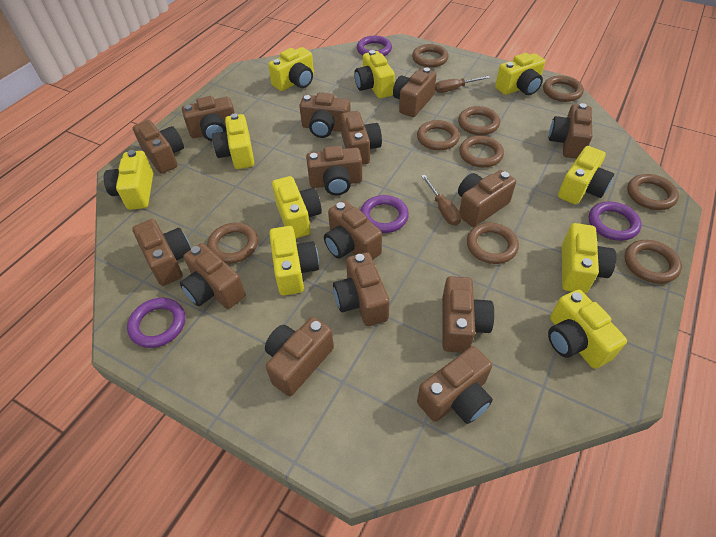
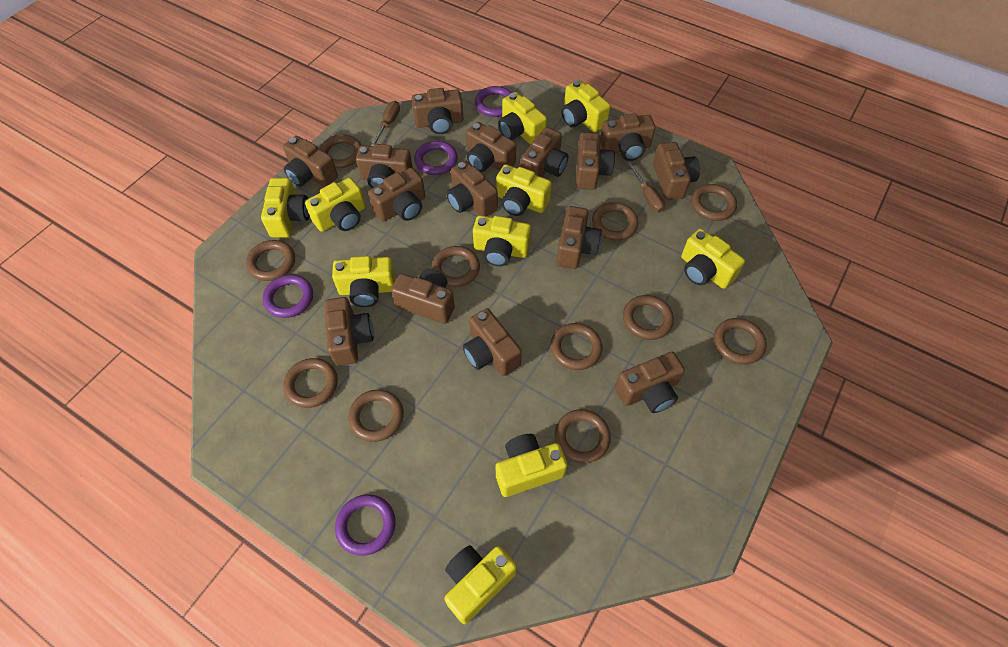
brown ring: [207,223,258,263] [412,44,449,68] [417,120,460,150] [458,106,500,135] [459,136,504,167] [467,223,519,264] [543,75,584,102] [624,240,682,284] [627,174,679,210] = 9 -> [246,240,295,281] [283,358,338,408] [320,134,362,168] [348,389,404,442] [432,246,480,287] [551,323,603,370] [554,409,611,463] [592,202,638,241] [623,295,674,340] [691,184,737,221] [714,318,767,365] = 11

